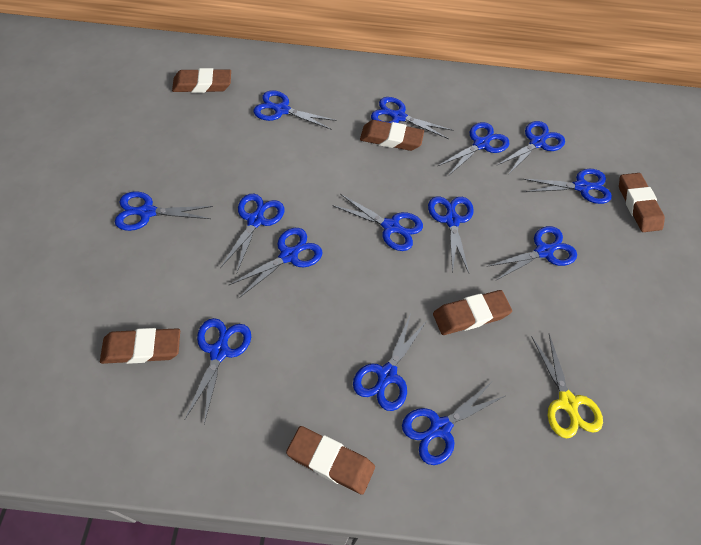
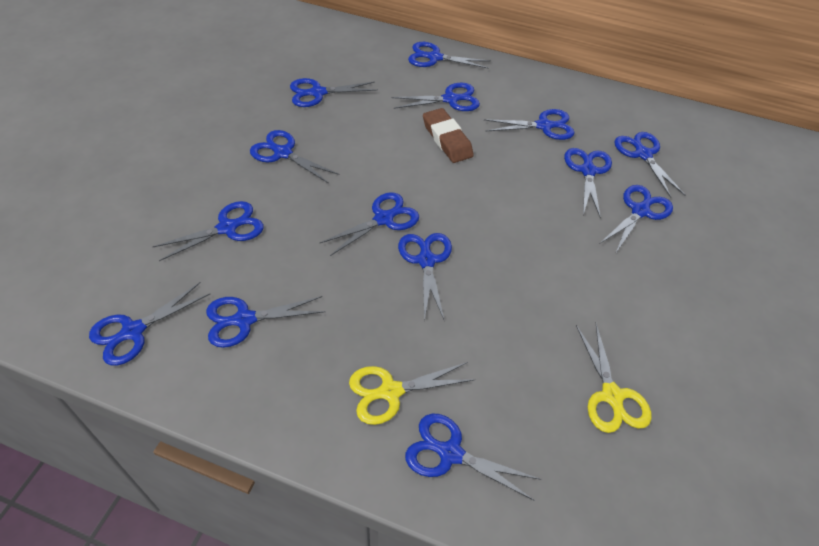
brown eraser: [100,328,180,364] [172,68,231,93] [286,426,375,495] [360,120,424,151] [433,290,512,335] [619,173,665,232] = 6 -> [423,108,474,163] = 1
yellow scissors: [532,334,603,438] = 1 -> [349,362,475,425] [576,324,652,433] = 2

